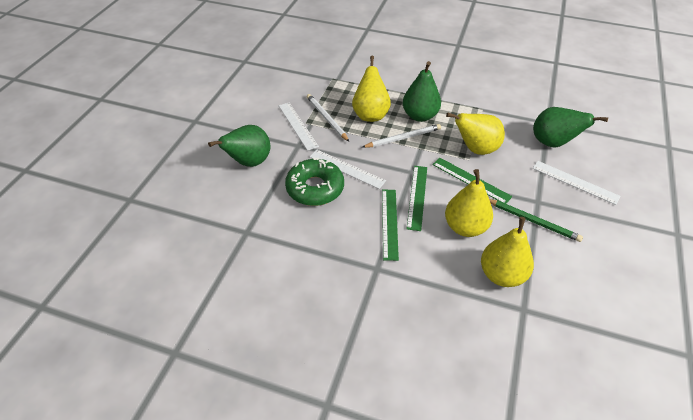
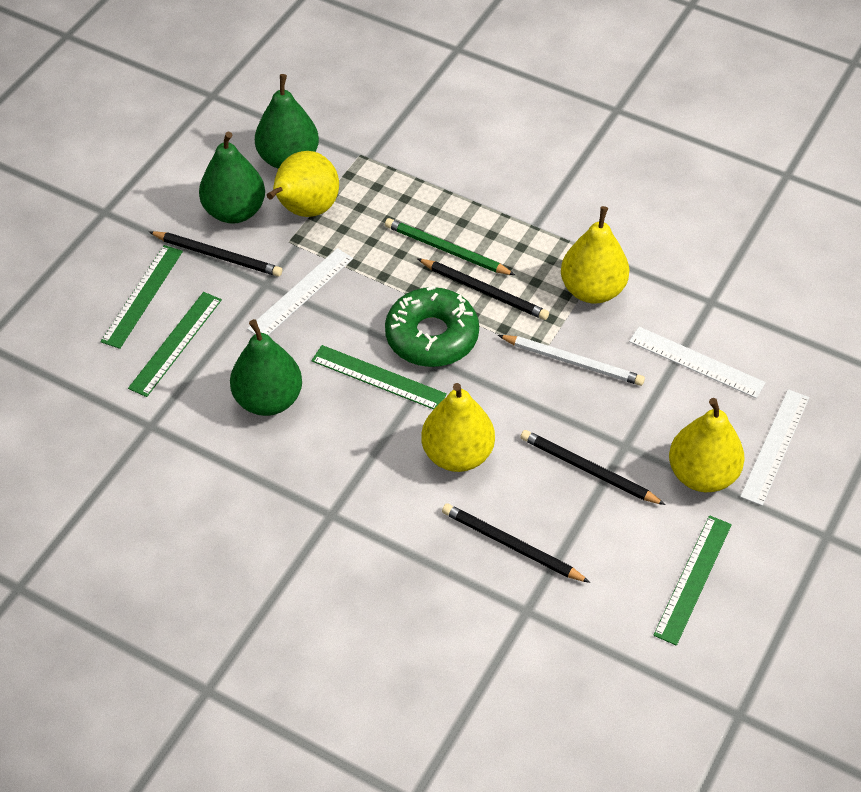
black pencil: none = 0 -> [149,231,282,277] [417,258,549,320] [442,503,590,583] [520,430,666,505] = 4
green ruler: [382,190,399,261] [407,166,427,231] [432,158,512,204] = 3 -> [101,245,183,349] [128,292,222,397] [311,345,447,409] [653,515,732,646] = 4
white pencil: [307,94,349,142] [363,124,441,148] = 2 -> [498,335,645,386] = 1

